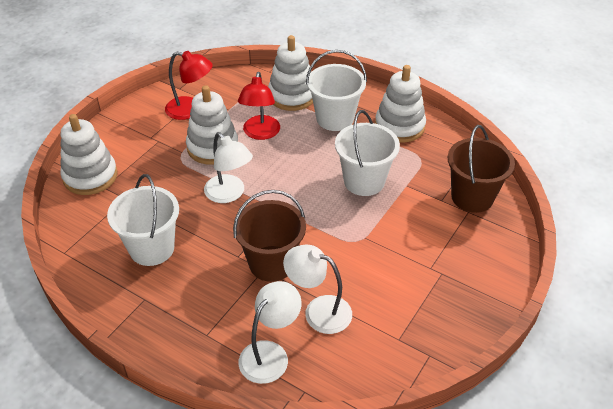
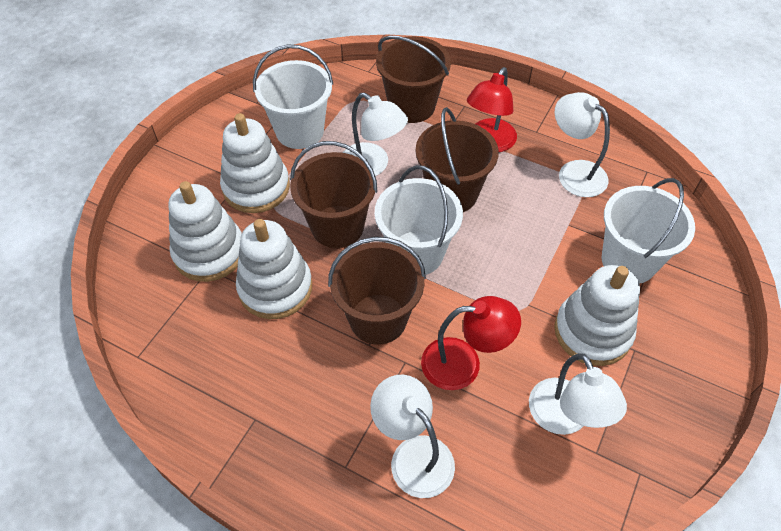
brown bucket: [233,190,306,282] [448,125,515,213] = 2 -> [290,141,377,248] [328,237,426,345] [376,35,451,123] [415,107,499,212] = 4
white lamp: [204,132,253,203] [238,281,301,384] [283,244,352,334] = 3 -> [343,93,408,176] [370,375,455,498] [529,353,627,435] [555,92,610,197] = 4

